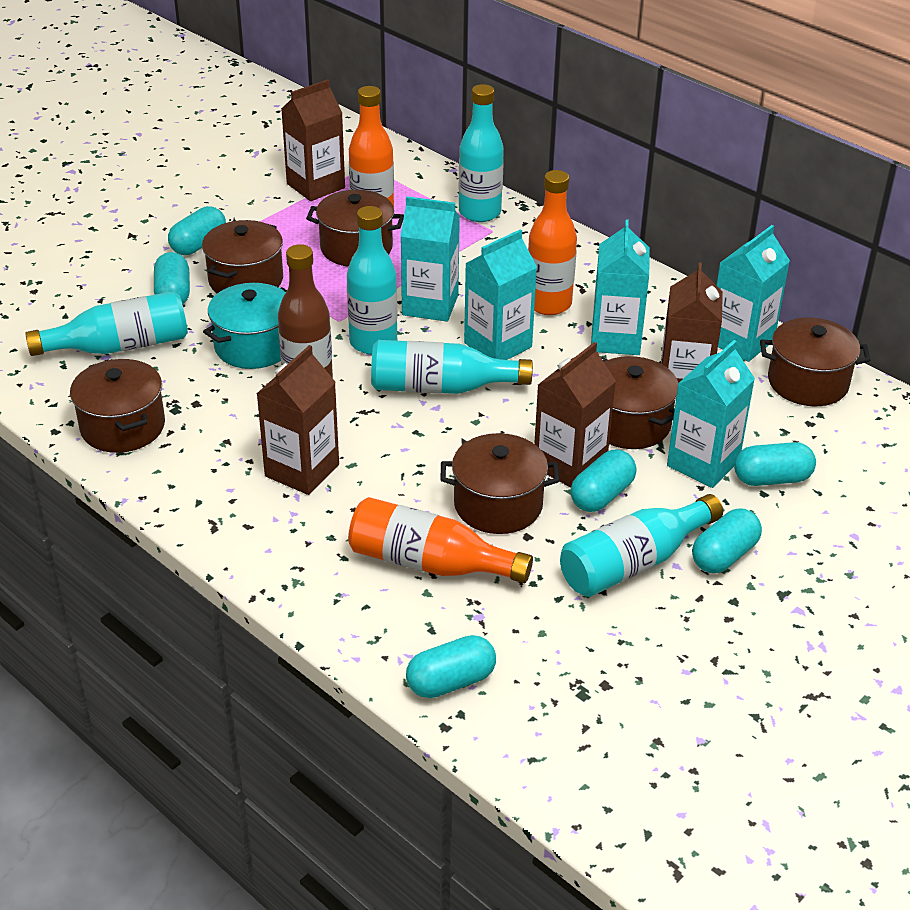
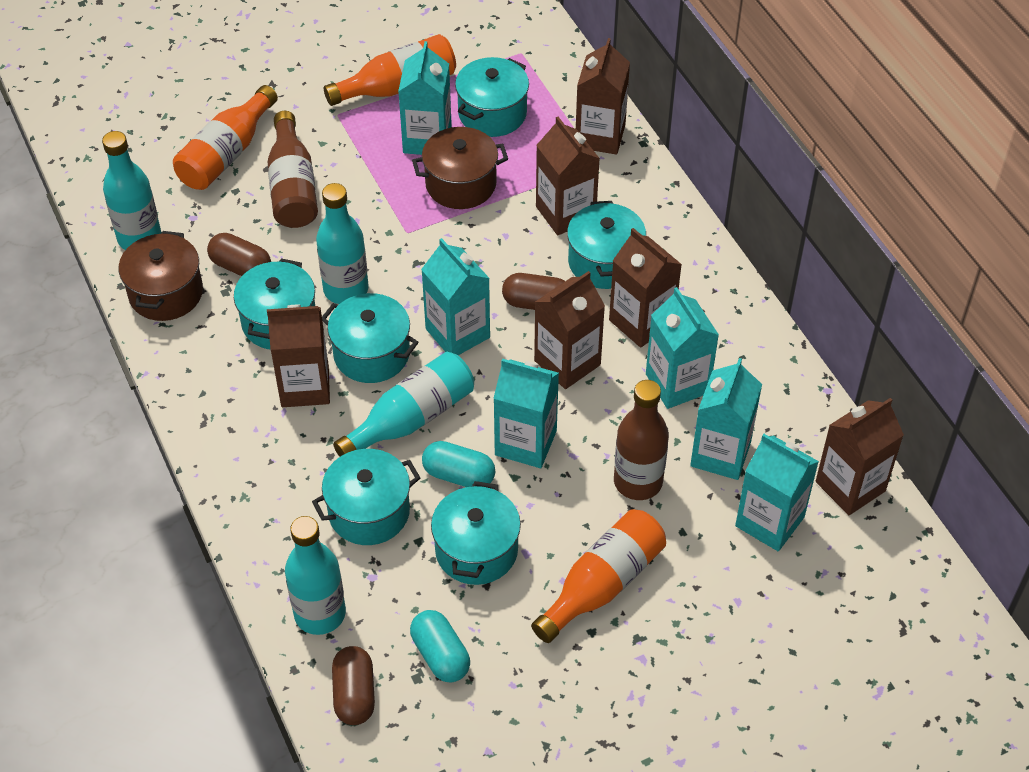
brown bottle: [278,244,333,378] = 1 -> [267,111,318,228] [614,380,669,500] = 2
brown capsule: none = 0 -> [207,233,271,276] [332,646,375,725] [502,273,565,310] = 3
brown carton: [257,345,339,495] [281,79,345,201] [534,342,616,488] [661,262,723,383] = 4 -> [267,304,330,407] [534,271,605,389] [536,117,600,235] [576,38,630,155] [609,228,682,348] [816,398,904,515] = 6
brown pot: [70,359,165,453] [202,220,283,293] [306,190,404,267] [441,433,559,534] [603,356,678,449] [760,318,870,406] = 6 -> [119,231,203,321] [412,127,508,209] = 2
turquoise bottle: [25,291,188,356] [347,206,398,355] [371,340,533,394] [459,84,504,222] [560,494,723,597] = 5 -> [102,131,161,250] [285,516,346,635] [316,183,369,304] [333,352,474,457] = 4
turquoise capsule: [154,252,190,305] [168,206,226,255] [406,635,496,698] [570,450,637,512] [692,508,762,573] [734,442,816,486] = 6 -> [410,610,470,682] [422,441,495,487] = 2
turquoise carton: [401,196,460,322] [464,229,537,360] [591,219,650,355] [667,340,755,488] [716,225,790,362] = 5 -> [398,41,452,155] [421,238,490,355] [493,359,559,468] [646,287,719,409] [690,358,762,480] [735,434,819,551] = 6
turquoise pot: [203,283,287,369] = 1 -> [234,258,315,349] [312,449,420,545] [322,293,419,383] [431,481,521,585] [455,57,529,137] [567,201,646,289] = 6

